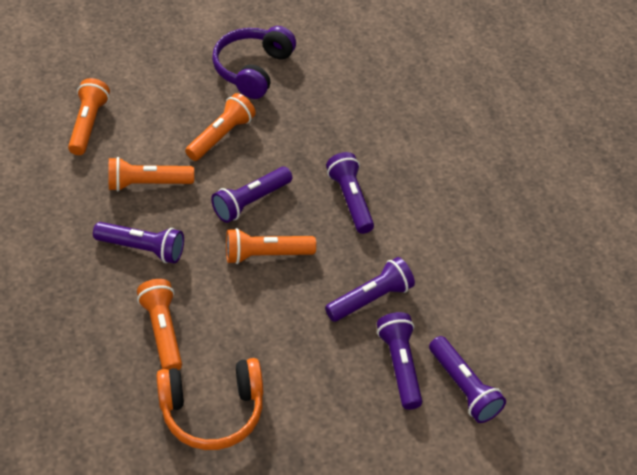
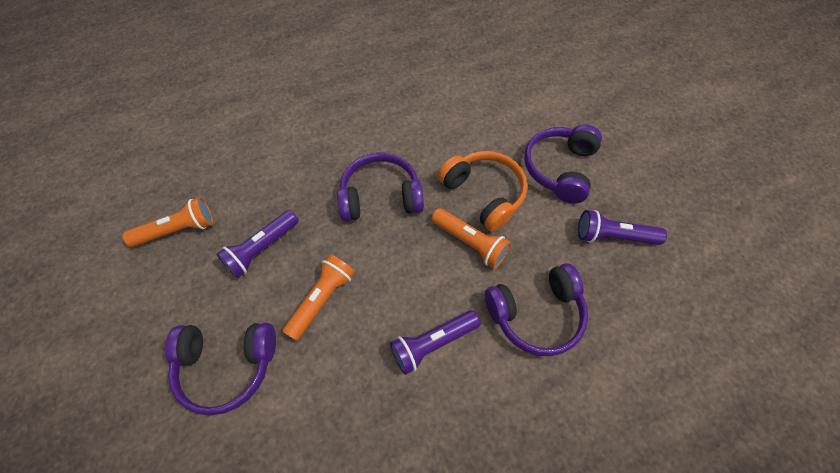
orange flashlight: [68,78,110,155] [109,157,194,191] [137,279,182,370] [185,93,256,161] [226,228,316,264] = 5 -> [122,197,214,247] [282,254,355,341] [431,208,511,269] = 3
purple flashlight: [93,222,184,264] [211,167,292,223] [325,257,415,322] [326,152,374,234] [377,312,422,410] [429,336,506,423] = 6 -> [216,210,299,278] [390,310,481,375] [578,210,667,245] = 3
purple headphones: [212,26,296,99] = 1 -> [165,323,276,416] [337,153,424,221] [485,263,588,356] [524,125,602,203] = 4

